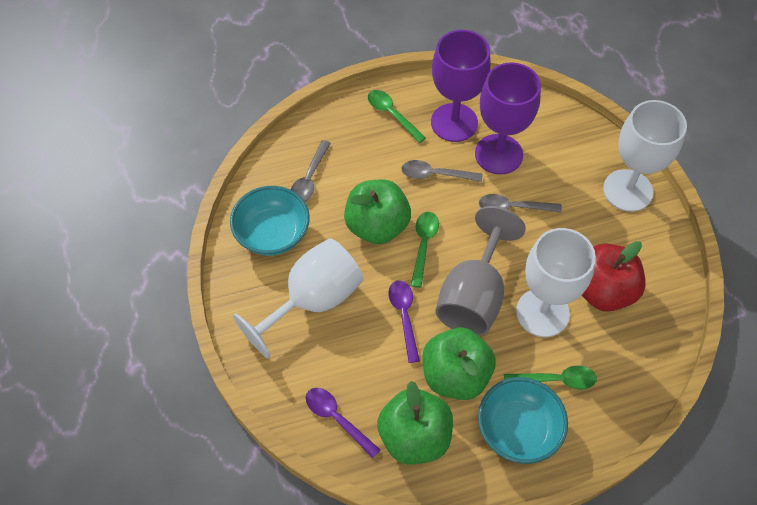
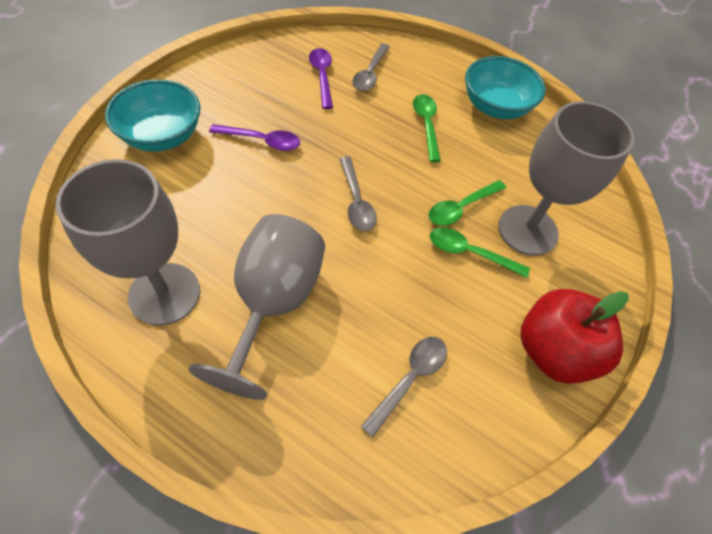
green apple: [344,179,411,244] [377,381,453,465] [423,328,496,400] = 3 -> none = 0
grey goblet: [436,206,526,336] = 1 -> [55,159,200,326] [189,214,325,400] [498,101,635,256] = 3
purple goblet: [431,30,491,142] [475,62,541,175] = 2 -> none = 0
white goblet: [233,238,364,358] [516,228,596,337] [603,100,687,212] = 3 -> none = 0

